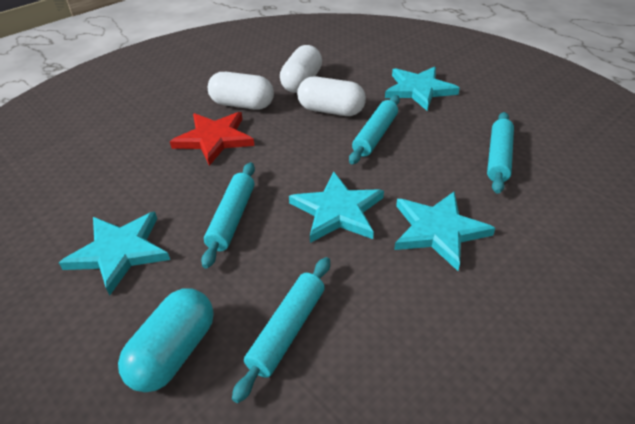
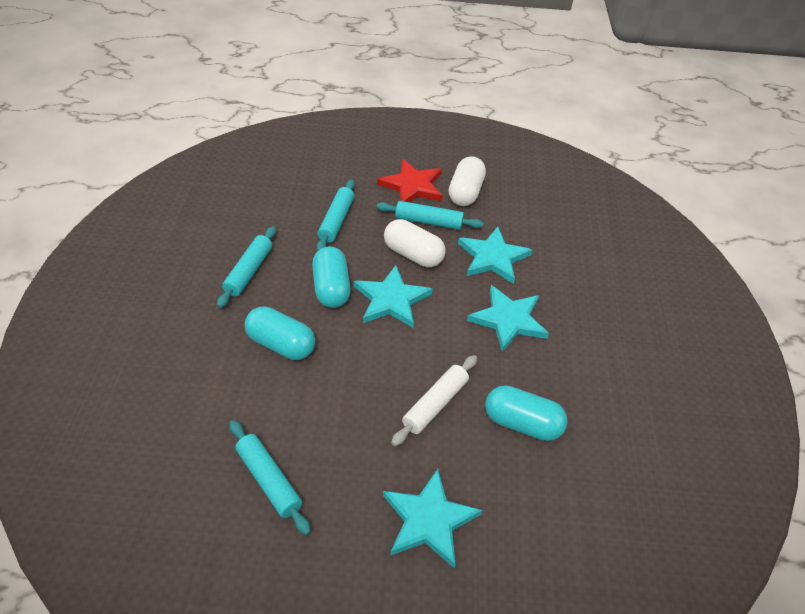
turquoise capsule: [118,288,214,392] = 1 -> [245,307,315,360] [312,247,351,308] [485,385,568,441] = 3
white capsule: [208,72,274,110] [280,45,322,93] [297,77,366,116] = 3 -> [384,219,446,267] [449,156,486,206] = 2
white rolling pin: none = 0 -> [391,355,477,446] = 1

